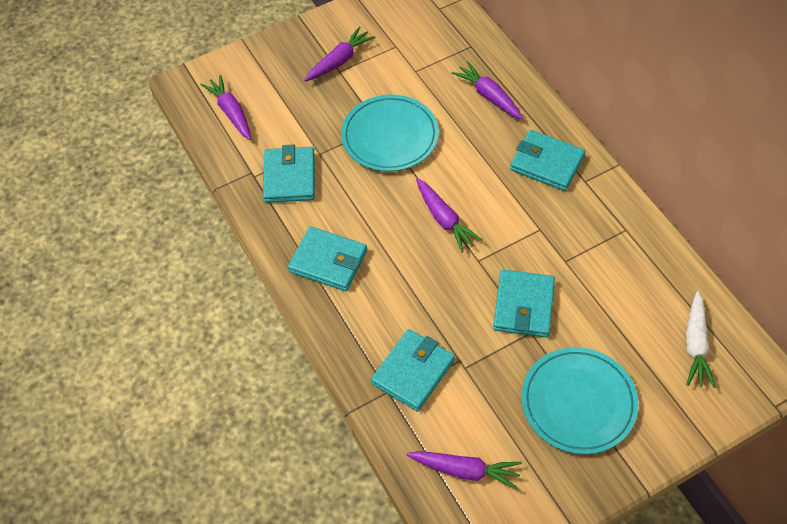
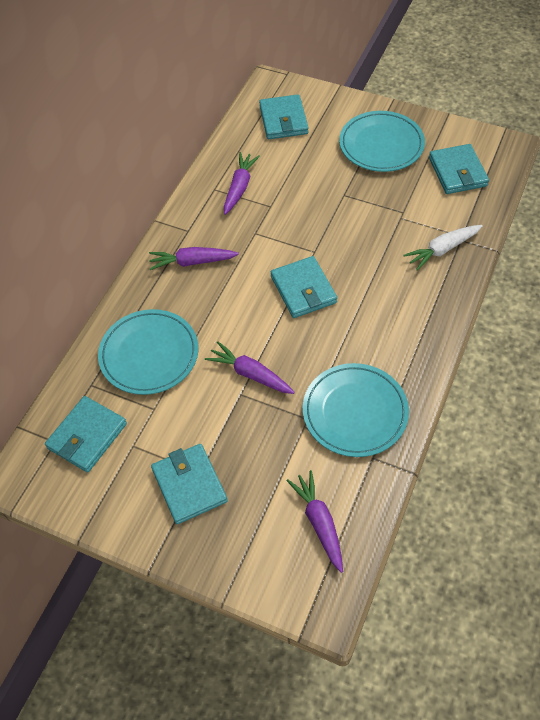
purple carrot: [200,75,251,140] [304,26,376,81] [407,451,522,490] [416,178,482,253] [452,61,523,119] = 5 -> [149,247,239,270] [205,341,295,394] [224,152,260,215] [287,470,343,573] = 4
turquoise plate: [341,94,439,172] [521,347,639,454] = 2 -> [98,309,199,395] [303,363,409,457] [339,111,425,172] = 3

